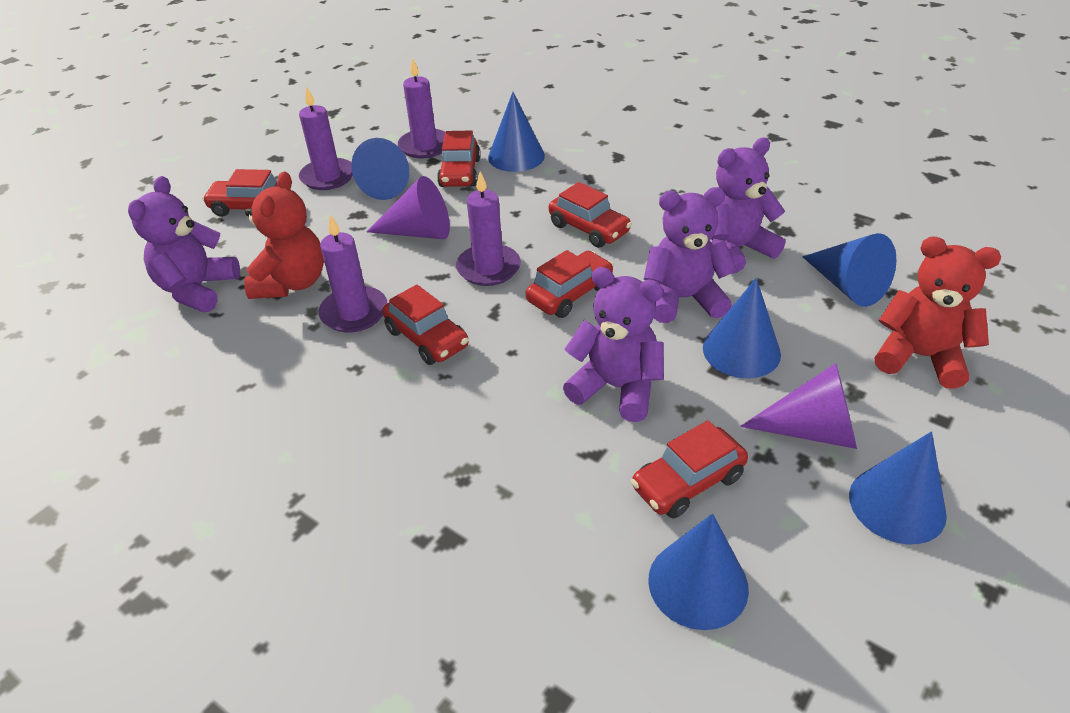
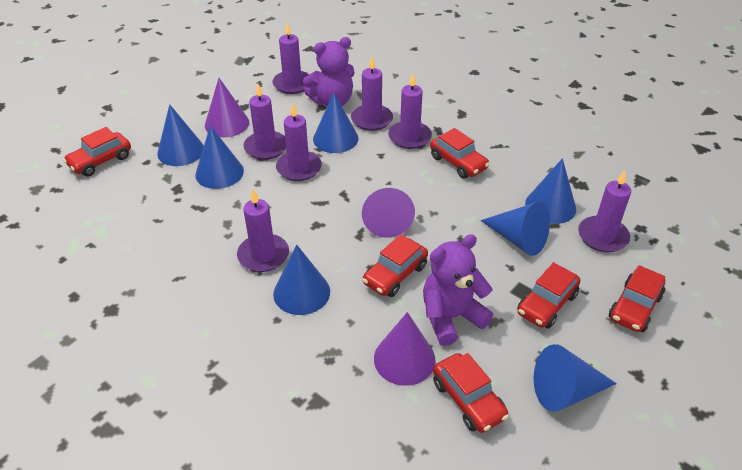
blue cone: [351,138,409,200] [488,92,545,172] [648,513,749,630] [703,278,781,378] [802,233,896,307] [849,431,947,544] = 6 -> [157,104,204,166] [195,125,244,189] [273,245,330,315] [313,92,359,153] [481,202,550,256] [525,158,576,224] [534,344,617,412] = 7
purple candle: [299,86,353,190] [319,215,387,333] [398,57,445,158] [456,171,521,286] = 4 -> [237,189,289,272] [244,83,286,160] [273,23,309,94] [276,103,322,181] [351,57,393,131] [388,73,432,149] [578,170,631,252] = 7
purple cone: [367,176,450,239] [740,363,857,449] = 2 -> [205,78,249,138] [362,188,415,238] [374,312,435,386] = 3
purple teddy bear: [128,176,240,312] [563,267,664,422] [644,187,737,323] [711,138,785,274] = 4 -> [303,37,355,106] [423,234,493,346] = 2
red teddy bear: [244,172,324,299] [874,236,1001,389] = 2 -> none = 0

